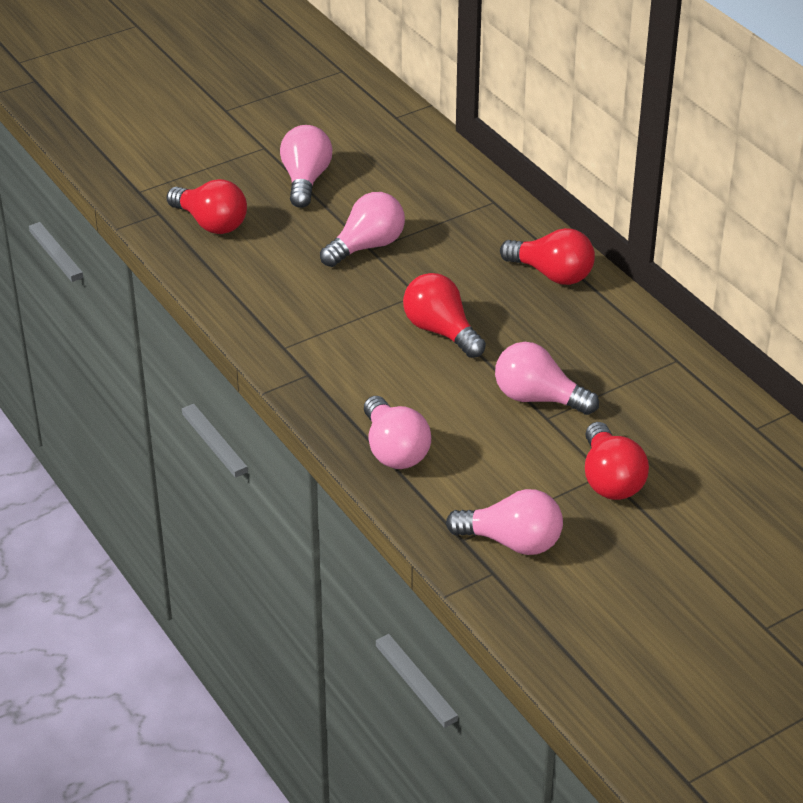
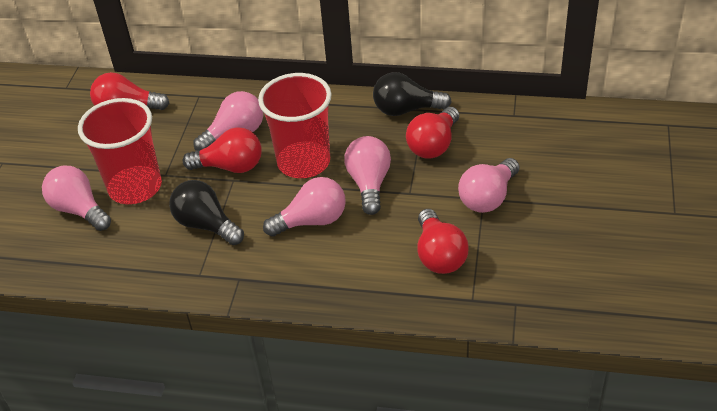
black light bulb: none = 0 -> [169,180,244,245] [373,72,452,116] = 2
red cup: none = 0 -> [78,98,162,204] [258,73,332,178] = 2

